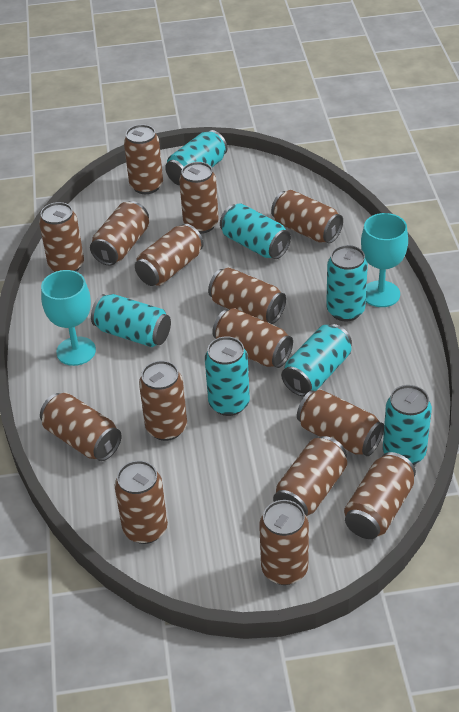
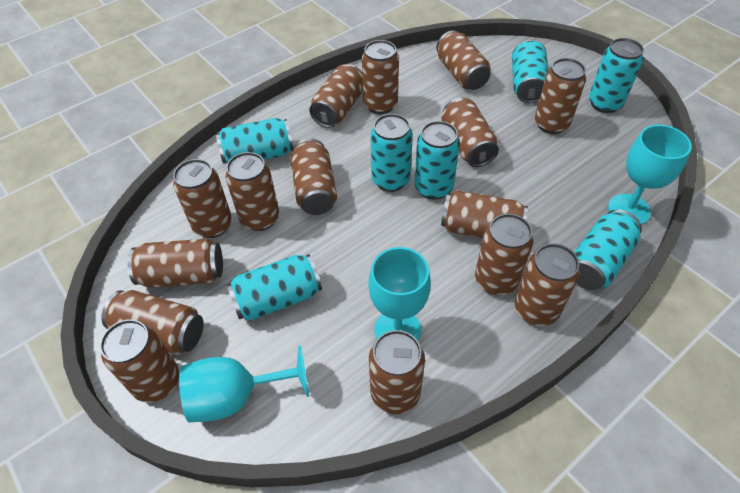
turquoise goblet: [41,270,96,366] [361,213,408,307] = 2 -> [179,345,309,422] [368,247,431,341] [608,125,692,225] = 3

